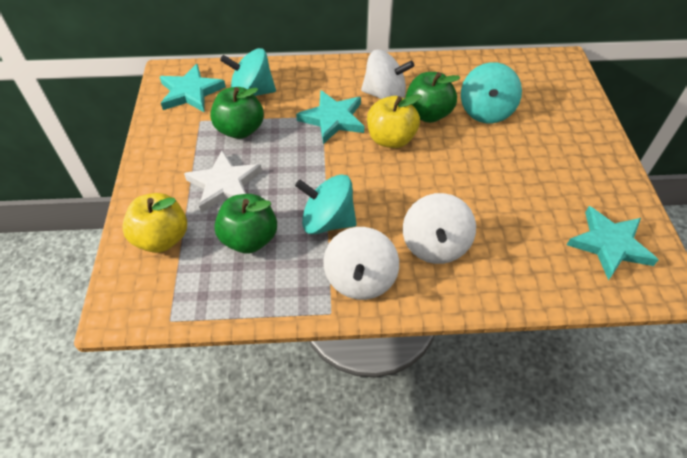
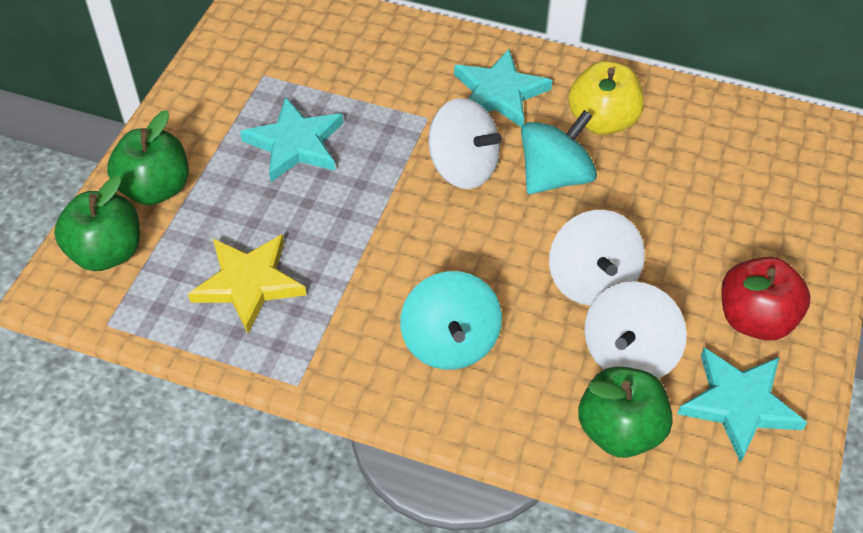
red apple: none = 0 -> [721,257,810,341] = 1
turquoise spinning top: [220,48,276,96] [295,174,357,234] [461,62,522,123] = 3 -> [400,271,502,370] [521,110,597,194] = 2
white star: [184,150,262,213] = 1 -> none = 0
yellow apple: [122,193,187,253] [367,94,422,148] = 2 -> [568,61,644,135] = 1
yellow star: none = 0 -> [188,234,306,333] = 1

